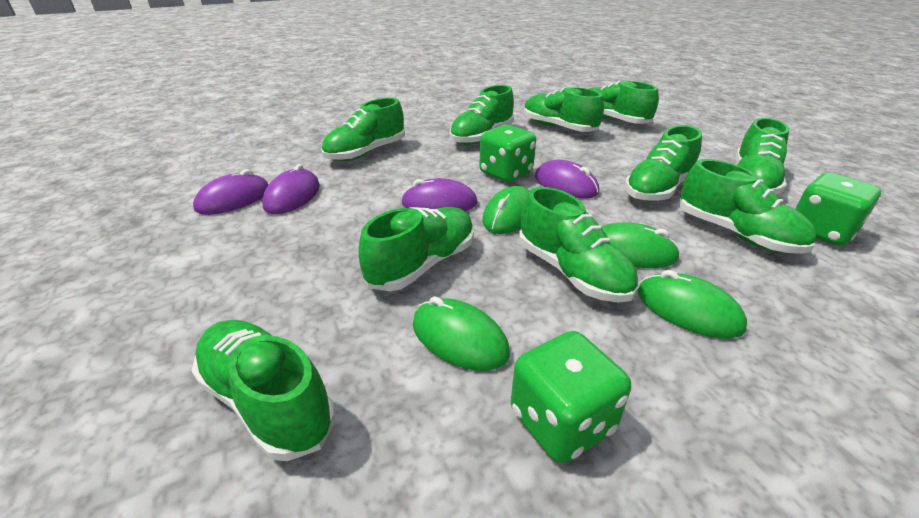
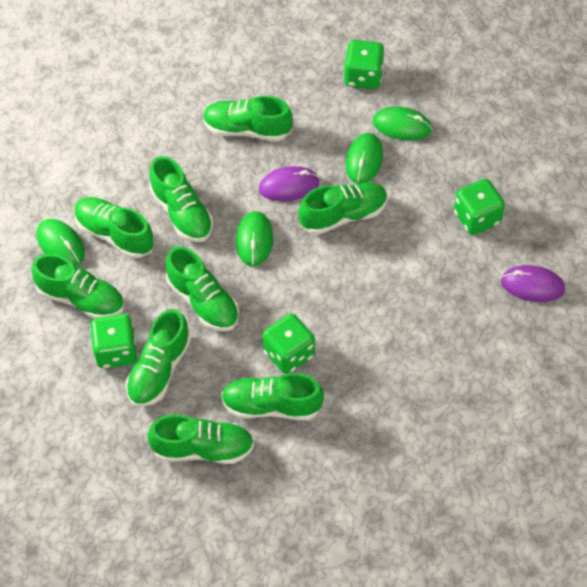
green dice: [479,125,536,182] [511,331,631,463] [796,173,881,246] = 3 -> [90,314,138,369] [262,313,315,374] [343,40,385,89] [454,179,505,235] = 4
green shoe: [192,320,335,461] [321,98,405,161] [358,207,474,291] [450,85,514,145] [519,187,638,303] [524,87,604,132] [589,81,659,124] [625,125,702,201] [680,159,816,254] [736,118,789,195] = 10 -> [31,254,124,319] [74,197,154,258] [126,309,191,407] [147,414,254,464] [149,156,213,242] [165,246,239,332] [203,96,293,141] [221,373,324,420] [298,182,387,235] = 9
purple mouse: [193,169,268,215] [262,164,320,214] [401,178,478,211] [535,160,599,199] = 4 -> [259,166,320,201] [501,265,565,302] = 2

